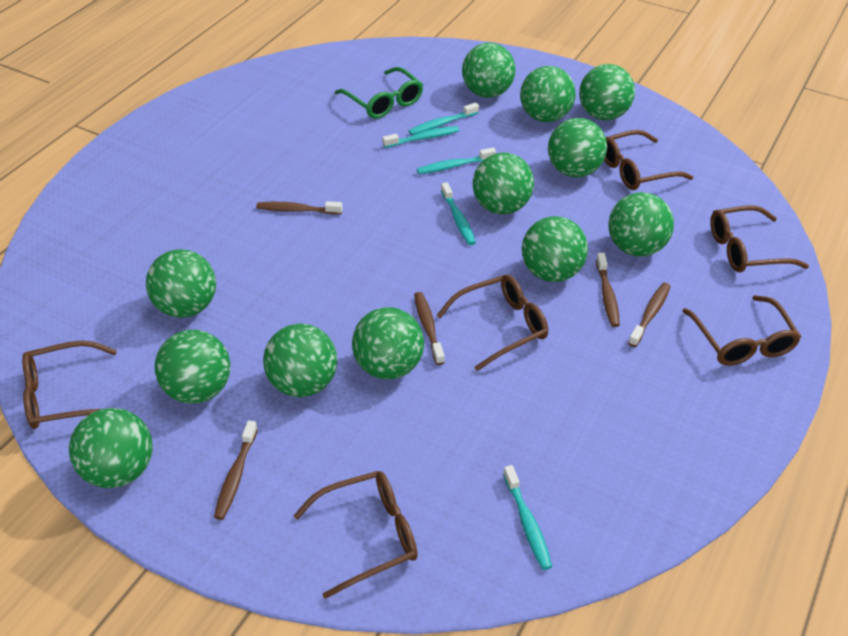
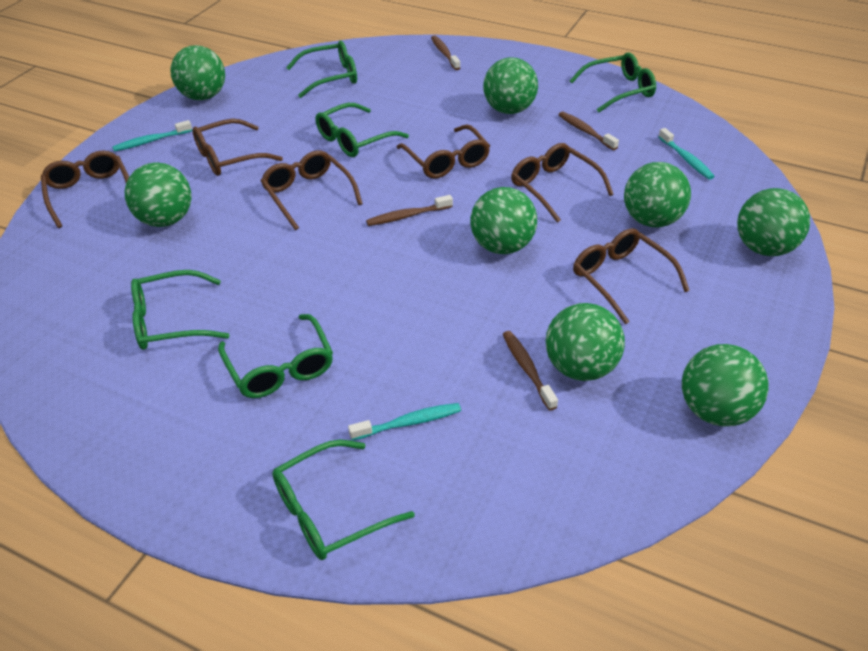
brown toothbrush: [214,420,258,520] [256,201,343,215] [414,292,445,365] [596,253,620,327] [628,283,671,347] = 5 -> [366,195,453,226] [431,36,460,70] [503,331,558,410] [558,112,619,150] = 4
green ball: [69,408,152,488] [146,249,216,318] [155,330,230,404] [263,324,337,397] [352,307,424,379] [462,43,515,98] [473,153,534,214] [520,66,576,122] [522,216,588,282] [548,118,607,177] [579,64,635,120] [608,192,674,256] = 12 -> [125,162,192,227] [170,45,225,100] [470,187,537,254] [483,57,538,114] [546,303,625,381] [624,162,691,227] [682,344,769,427] [737,188,810,256] = 8
green glasses: [335,67,423,119] = 1 -> [131,270,229,350] [218,314,333,398] [272,440,415,560] [286,41,357,98] [316,103,409,157] [570,52,656,112] = 6
turquoise toothbrush: [382,126,459,148] [409,103,479,135] [417,147,496,174] [441,182,476,245] [503,465,552,570] = 5 -> [112,120,192,152] [348,403,461,440] [658,128,715,180] = 3

